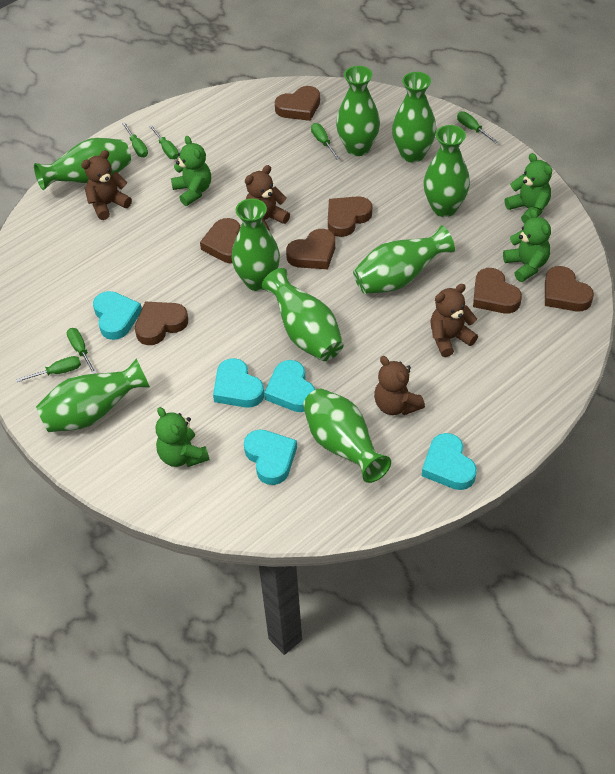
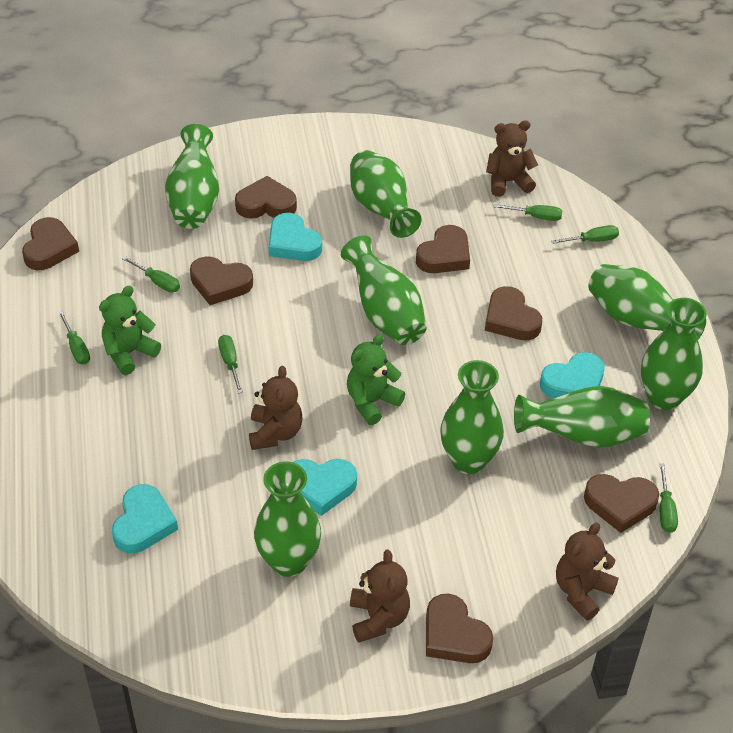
green teddy bear: [156,407,209,467] [171,136,211,206] [503,209,551,282] [505,153,552,224] = 4 -> [99,286,161,375] [347,334,405,425] = 2
green vase: [34,138,131,190] [36,359,150,432] [232,199,280,291] [262,268,344,361] [303,389,391,483] [336,66,380,156] [353,225,455,294] [392,72,436,163] [424,125,470,217] = 9 -> [165,124,219,229] [254,461,321,577] [341,235,427,345] [350,150,421,238] [440,360,504,474] [514,386,650,447] [588,264,706,340] [641,298,706,410] = 8
turquoise heart: [93,291,142,340] [213,358,264,408] [244,430,297,485] [264,360,315,412] [422,433,477,490] = 5 -> [112,484,178,553] [269,213,322,261] [293,459,357,516] [540,352,604,398] = 4

